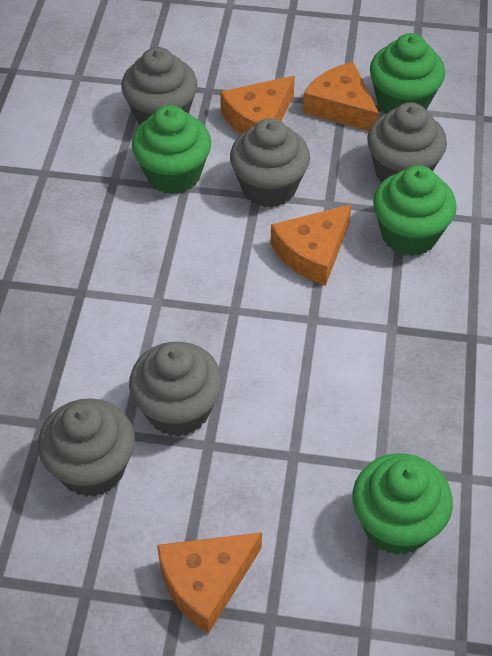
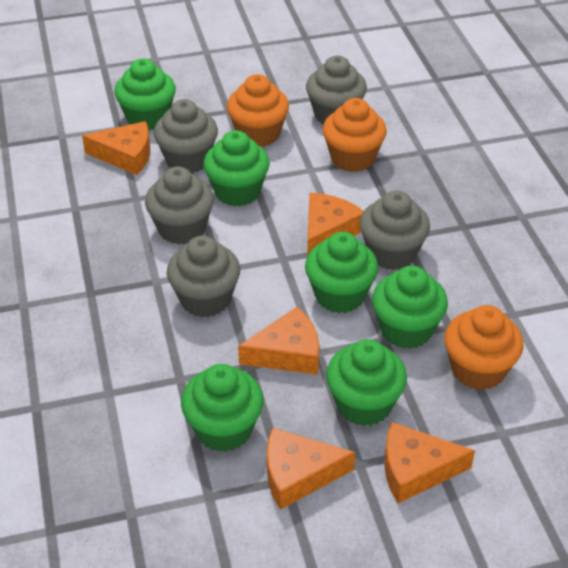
green cupcake: [132,105,211,194] [352,453,453,555] [370,33,445,113] [373,165,457,256] = 4 -> [114,58,176,130] [181,364,264,452] [203,130,270,206] [305,232,378,313] [326,339,407,426] [372,266,448,349] = 6
orange cheese: [157,532,262,634] [220,76,295,134] [270,204,352,286] [303,62,379,131] = 4 -> [82,121,150,175] [238,306,319,375] [267,428,355,510] [307,193,364,257] [384,422,475,504] = 5
orange cupcake: none = 0 -> [227,74,289,147] [323,98,387,172] [444,305,524,390] = 3

